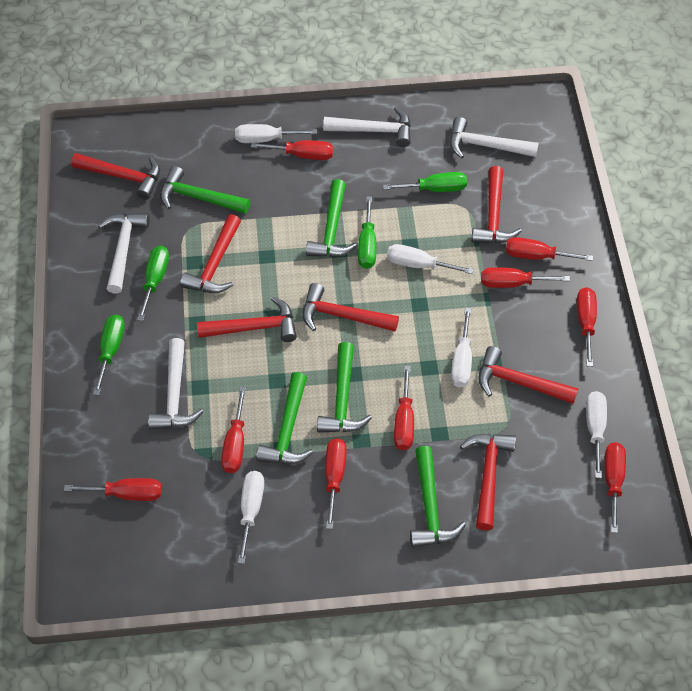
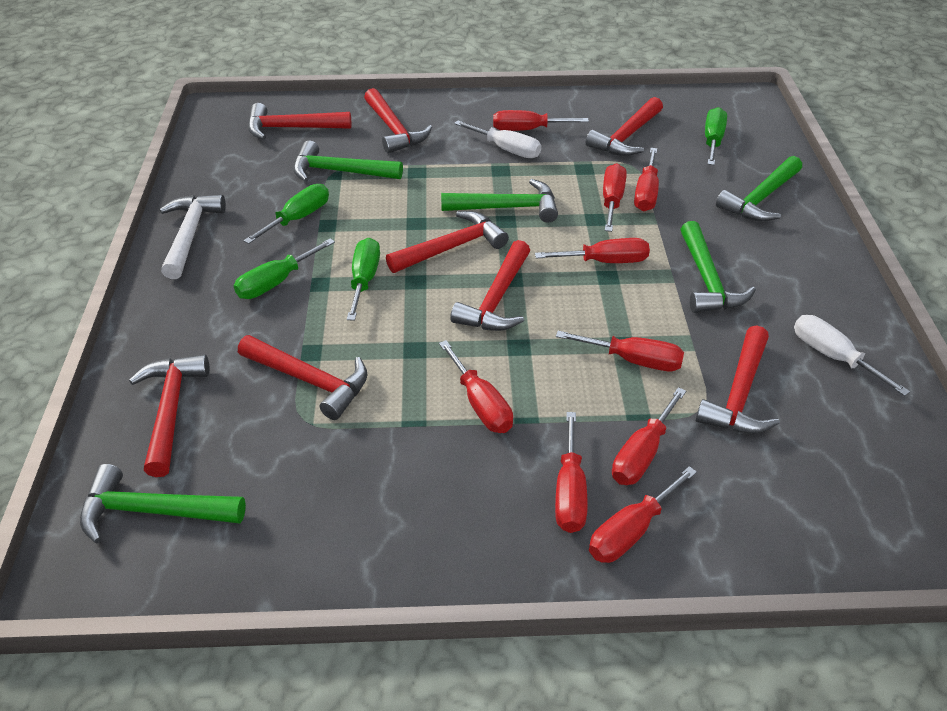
red hammer: [71,153,160,199] [180,214,241,293] [197,297,297,342] [302,283,399,331] [460,434,516,531] [472,166,522,243] [478,346,579,404] = 7 -> [129,354,209,477] [238,335,367,420] [248,103,351,140] [364,88,432,154] [386,211,509,273] [450,240,530,331] [586,97,663,156] [695,325,780,434] = 8
white hammer: [98,213,150,294] [148,338,203,430] [323,107,411,147] [450,117,539,159] = 4 -> [160,195,226,279] = 1
white screwdriver: [235,124,317,143] [238,471,264,564] [387,244,474,274] [451,307,472,387] [586,391,607,478] = 5 -> [454,120,541,158] [794,315,910,396] = 2

